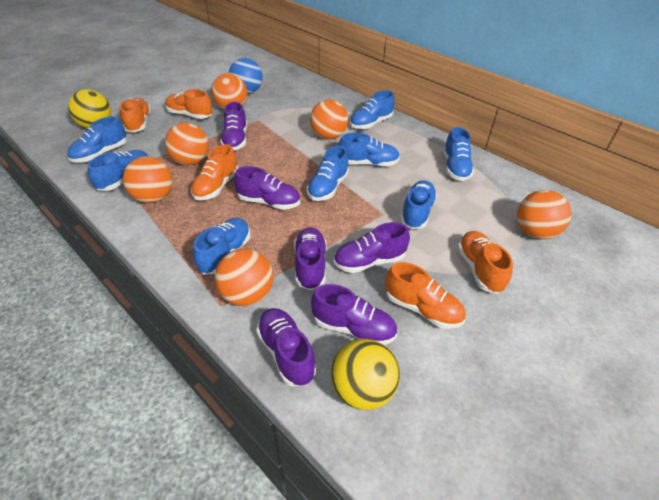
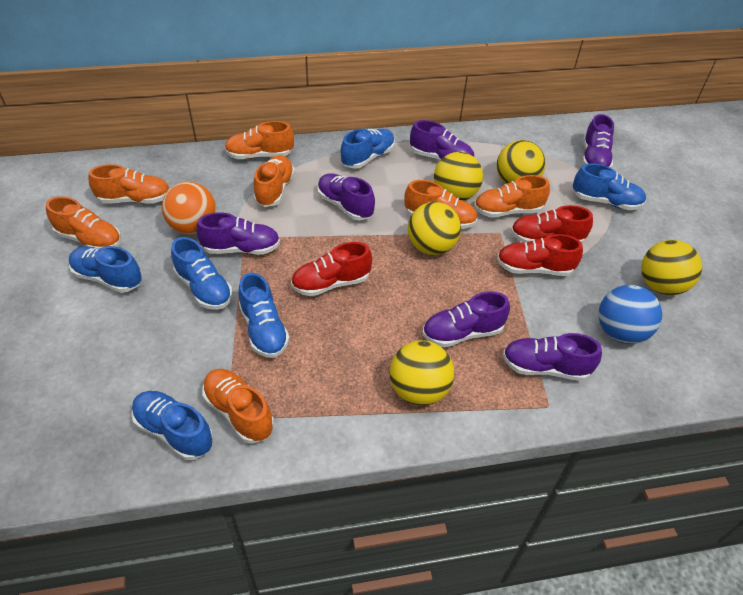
blue shoe: [67,116,127,163] [88,150,149,191] [193,218,251,274] [307,146,349,201] [338,133,400,167] [350,90,395,129] [401,180,437,229] [443,127,474,181] = 8 -> [69,246,142,293] [131,391,213,460] [171,237,233,310] [238,272,290,358] [341,129,395,169] [573,164,646,210] = 6
orange ball: [123,156,173,203] [165,122,209,165] [211,73,247,109] [215,249,273,306] [310,99,348,140] [517,190,572,239] = 6 -> [162,182,216,235] = 1
orange shoe: [119,98,151,133] [166,89,213,119] [191,144,238,200] [385,262,466,329] [457,231,513,294] = 5 -> [46,196,121,248] [88,164,169,204] [202,369,274,444] [225,121,294,159] [253,155,295,207] [404,180,477,229] [474,175,550,218] = 7
red shoe: none = 0 -> [291,242,372,296] [497,234,583,276] [511,205,593,243] = 3
yellow ball: [68,89,111,128] [331,339,400,410] = 2 -> [389,340,454,406] [408,202,461,255] [434,152,483,201] [497,140,546,184] [641,240,702,295] = 5

